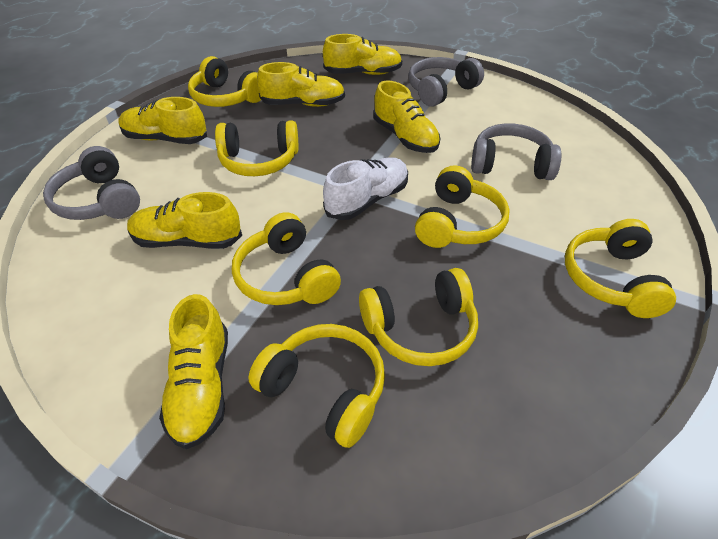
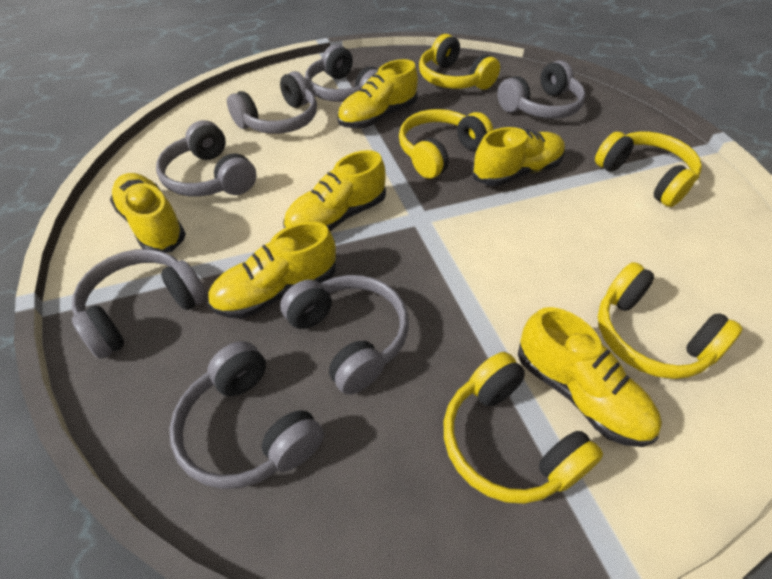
grey headphones: [43,146,140,220] [408,57,484,107] [471,123,562,180] = 3 -> [72,249,207,359] [156,120,257,197] [169,341,324,489] [227,71,317,134] [280,275,409,395] [305,44,378,102] [497,60,586,119] = 7
white shoe: [323,157,408,220] = 1 -> none = 0
yellow headphones: [188,56,261,107] [215,120,298,176] [232,212,341,305] [249,324,385,448] [359,268,478,366] [415,165,510,248] [565,219,676,318] = 7 -> [399,109,493,179] [419,34,500,90] [444,352,603,504] [595,132,702,207] [598,262,743,379] = 5

